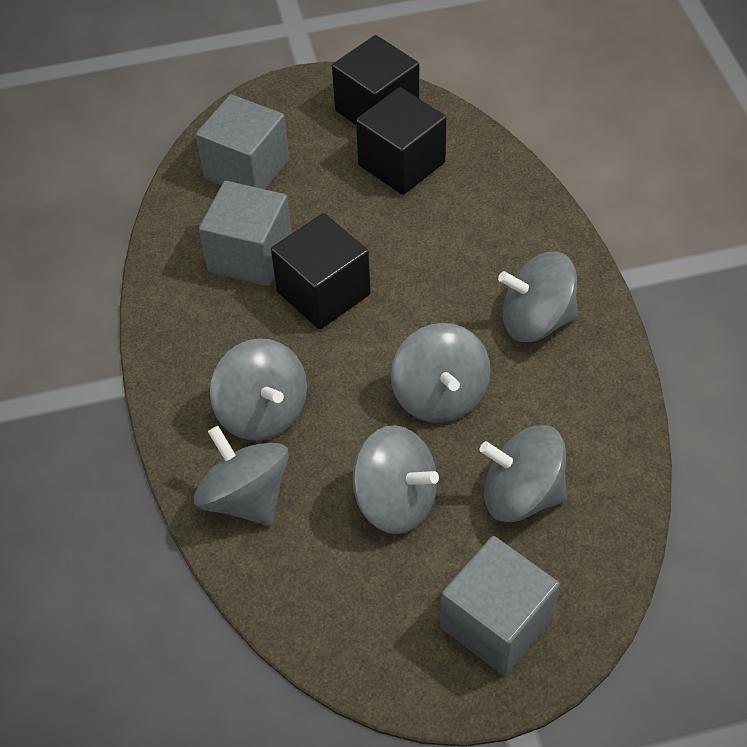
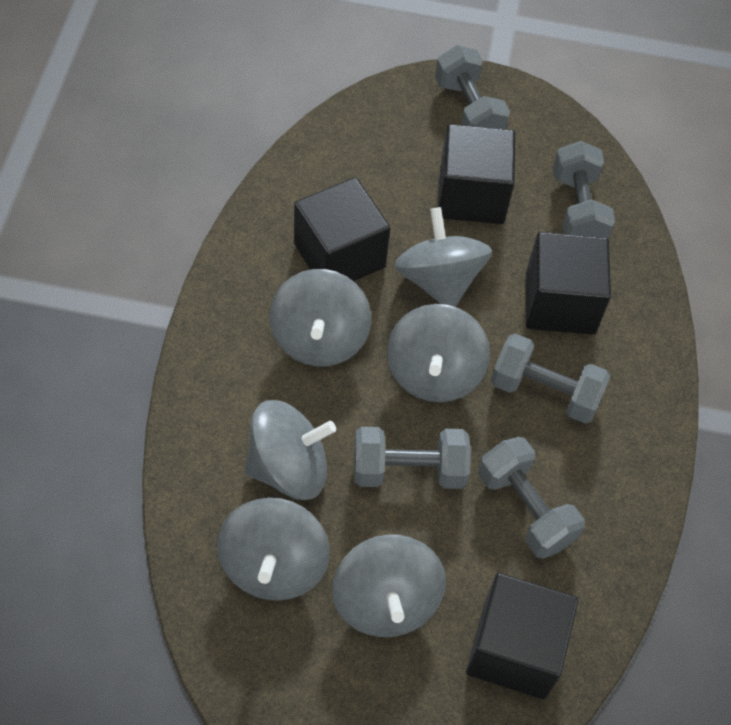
black cube: [271,213,371,329] [332,35,419,125] [356,87,447,195] = 3 -> [294,177,390,281] [438,124,515,224] [466,573,578,699] [526,232,611,335] = 4
grey cube: [196,94,289,189] [199,181,292,286] [441,536,560,675] = 3 -> none = 0
grey dumbbell: none = 0 -> [354,427,471,489] [435,45,510,129] [478,437,585,559] [491,334,610,423] [553,141,615,238] = 5

